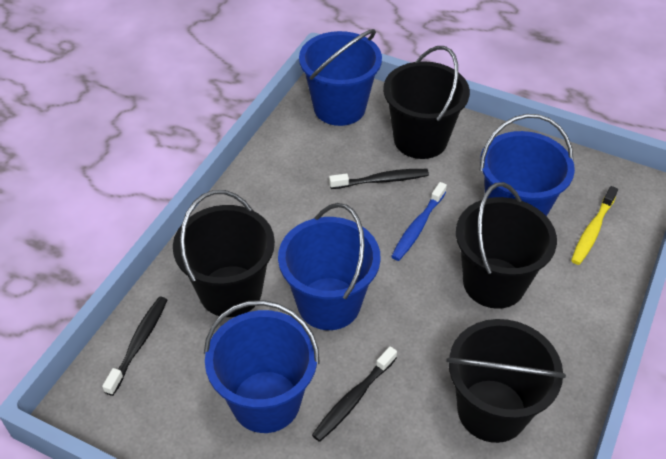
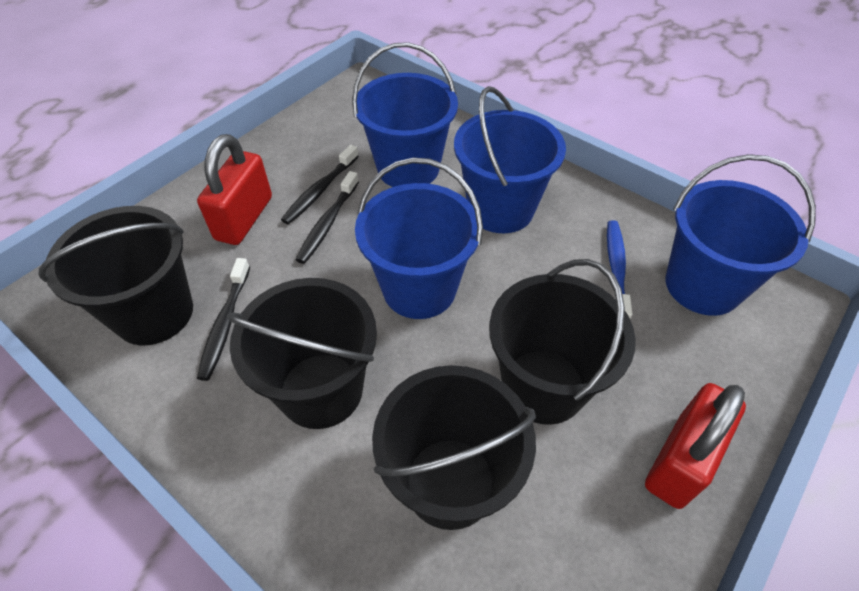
red padlock: none = 0 -> [197,134,272,245] [645,383,746,509] = 2
yellow toothbrush: [571,186,618,265] = 1 -> none = 0

